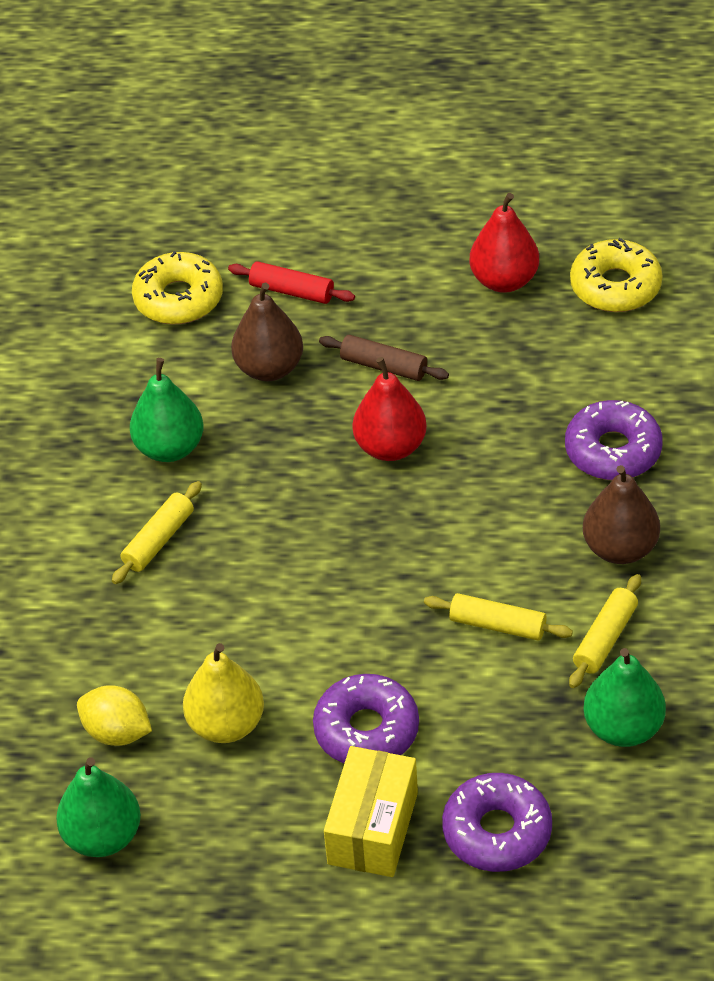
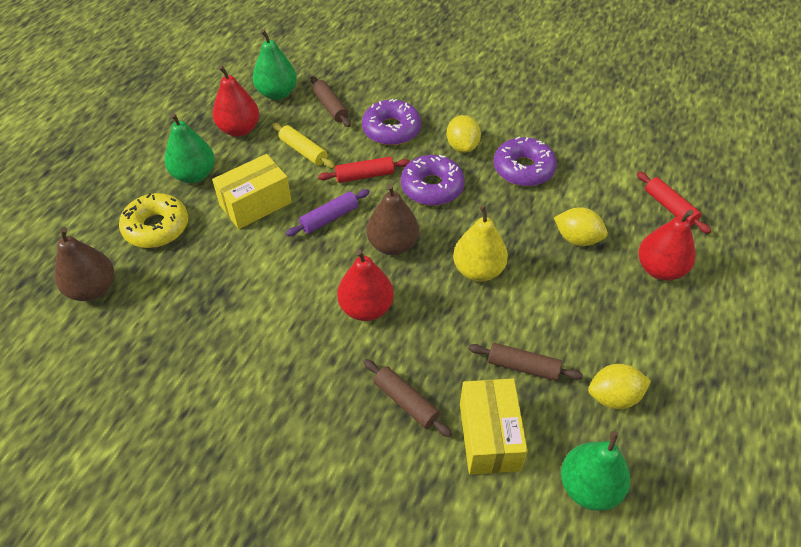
brown rolling pin: [319,335,449,381] = 1 -> [311,76,351,127] [364,359,452,437] [468,343,583,381] = 3
purple rolling pin: none = 0 -> [286,189,370,236] = 1
red pear: [353,357,427,461] [469,193,539,293] = 2 -> [213,65,259,137] [337,249,394,321] [638,210,696,281] = 3
red rolling pin: [228,261,355,304] = 1 -> [318,157,410,183] [637,171,711,234] = 2
yellow box: [324,746,418,877] = 1 -> [212,154,292,229] [460,379,528,475] = 2
yellow donut: [132,251,223,325] [570,238,663,312] = 2 -> [119,193,188,248] = 1
yellow lemon: [77,685,152,746] = 1 -> [447,115,481,153] [554,207,608,246] [588,364,651,409] = 3
yellow rolling pin: [112,481,202,584] [424,593,573,640] [569,574,641,688] = 3 -> [272,123,335,169] = 1

